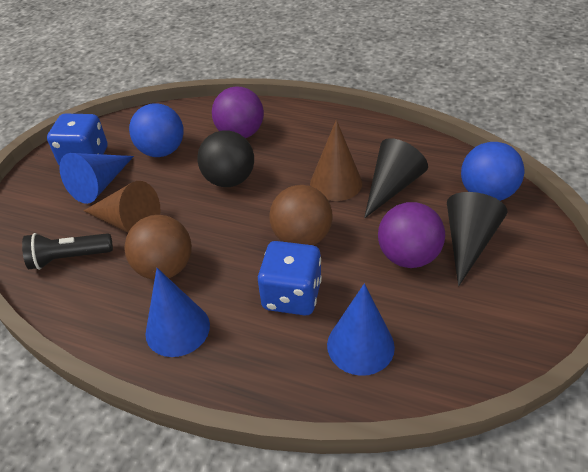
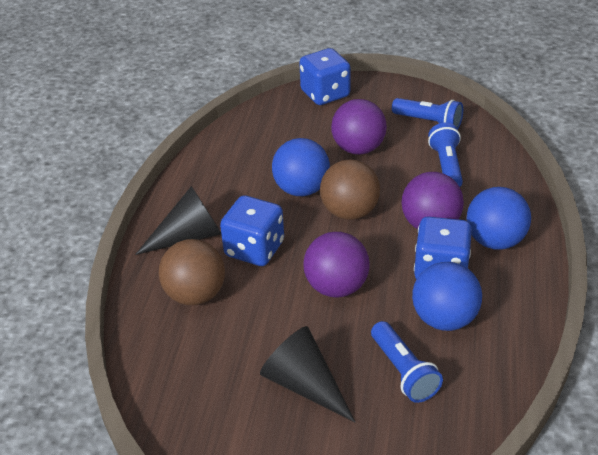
black ball: [197,130,254,187] = 1 -> none = 0
black flashlight: [22,233,113,270] = 1 -> none = 0
blue ball: [129,103,184,157] [461,142,525,201] = 2 -> [272,138,330,196] [412,262,482,331] [467,187,531,250] = 3
blue cone: [59,153,134,204] [145,268,210,357] [327,284,395,376] = 3 -> none = 0
blue dice: [47,114,108,166] [258,241,322,316] = 2 -> [220,195,284,266] [299,48,351,105] [414,217,472,280] = 3
blue flashlight: none = 0 -> [371,321,443,403] [392,98,463,129] [428,122,463,187] = 3
brown cone: [84,181,161,233] [310,120,362,201] = 2 -> none = 0
purple ball: [212,87,264,138] [378,202,445,268] = 2 -> [303,232,370,298] [331,99,387,155] [401,172,464,229] = 3

